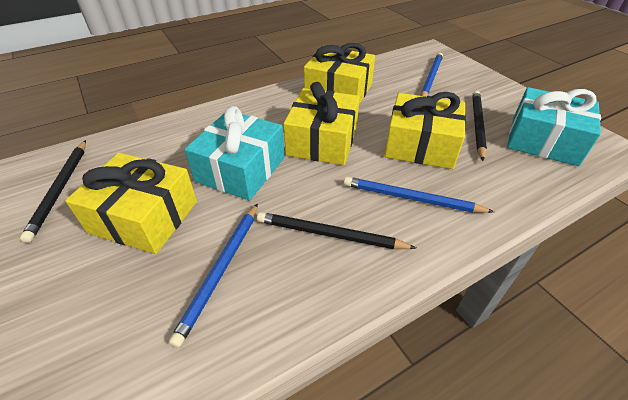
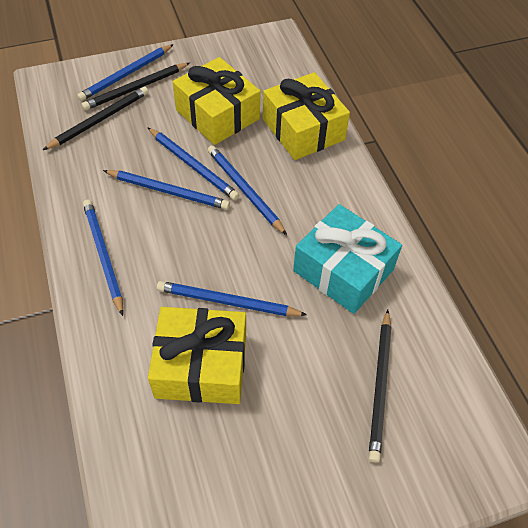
blue pencil: [169,203,258,348] [344,177,494,213] [421,53,443,97] = 3 -> [77,44,174,101] [83,200,123,316] [103,170,230,210] [148,128,240,200] [157,281,307,316] [208,145,287,235] = 6
turquoise gift: [184,106,285,201] [507,87,601,166] = 2 -> [293,204,402,314] = 1
yellow gift: [65,153,197,254] [283,82,360,165] [304,43,375,104] [384,92,466,169] = 4 -> [148,307,246,404] [173,57,260,145] [263,72,350,160] = 3

